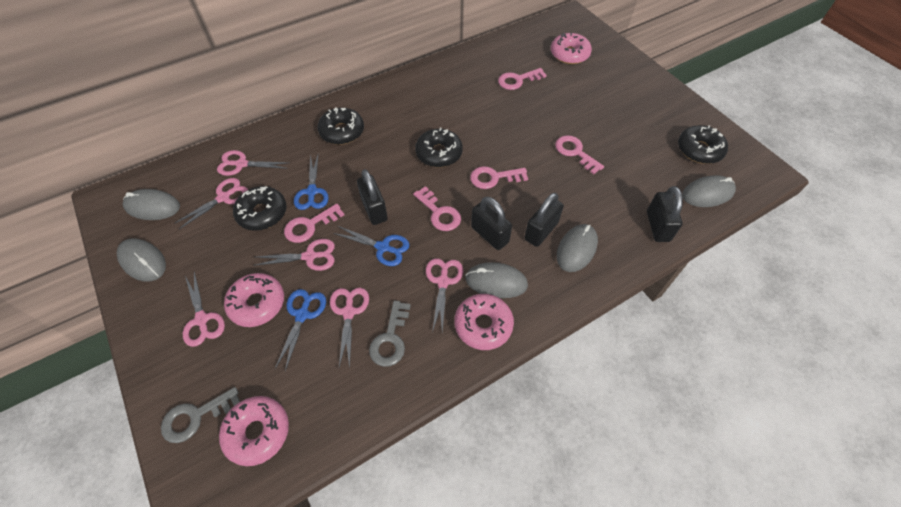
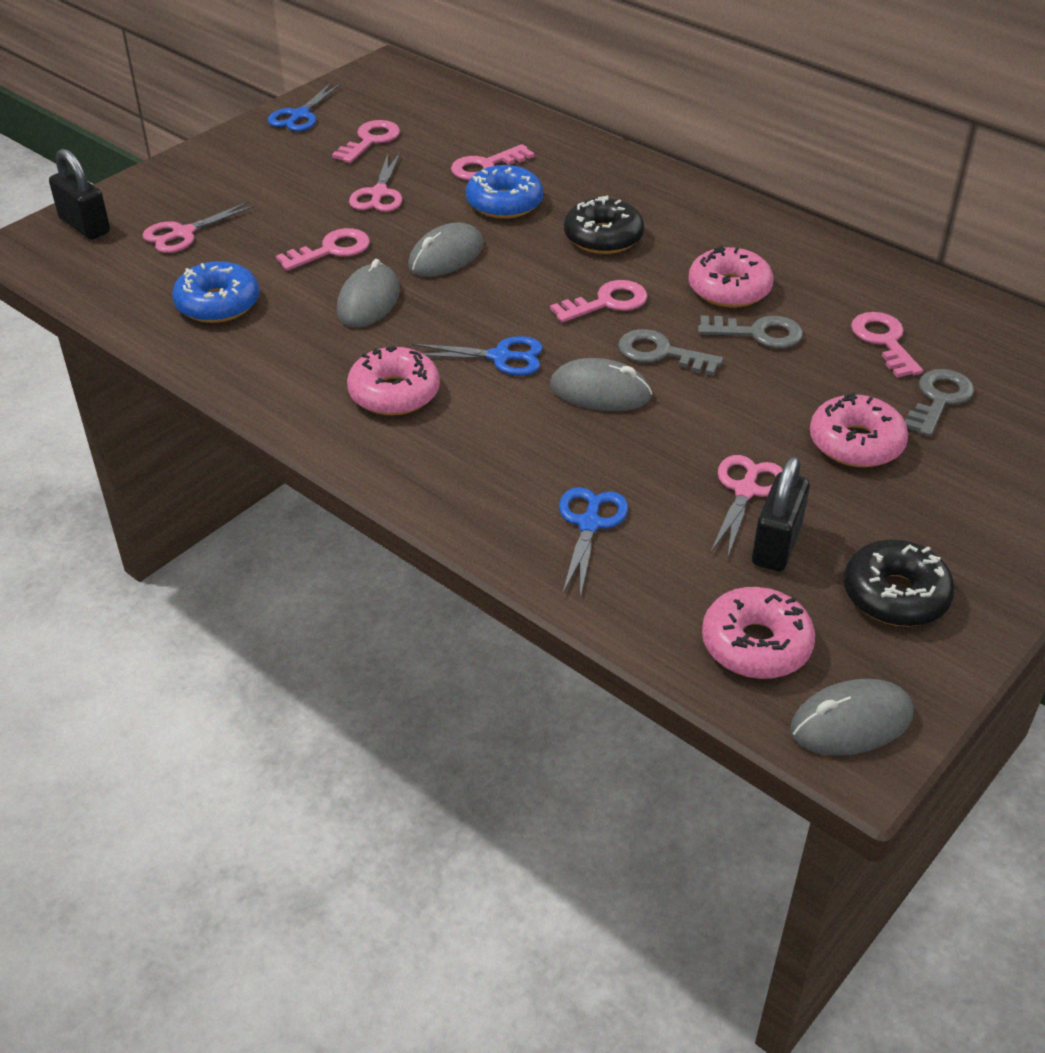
black donut: [233,186,287,231] [318,107,364,145] [415,127,463,167] [678,125,728,164] = 4 -> [564,195,644,254] [844,539,955,627] = 2
black padlock: [357,169,388,225] [471,197,512,250] [524,193,564,247] [647,186,683,242] = 4 -> [49,149,110,240] [752,456,810,572] = 2
blue donut: none = 0 -> [172,261,259,323] [466,165,543,219] = 2
grey key: [161,387,240,443] [369,300,411,367] = 2 -> [618,329,723,376] [698,315,803,349] [905,369,974,437] = 3
grey mouse: [117,238,166,282] [123,189,180,220] [465,262,528,298] [557,224,598,272] [682,175,736,207] = 5 -> [337,259,400,328] [408,222,484,277] [550,358,652,411] [790,679,913,756] = 4
pink scissors: [174,178,248,229] [183,272,225,347] [217,150,288,176] [254,239,335,271] [330,288,369,369] [426,258,463,333] = 6 -> [143,201,256,253] [349,153,402,212] [711,455,783,556] = 3

